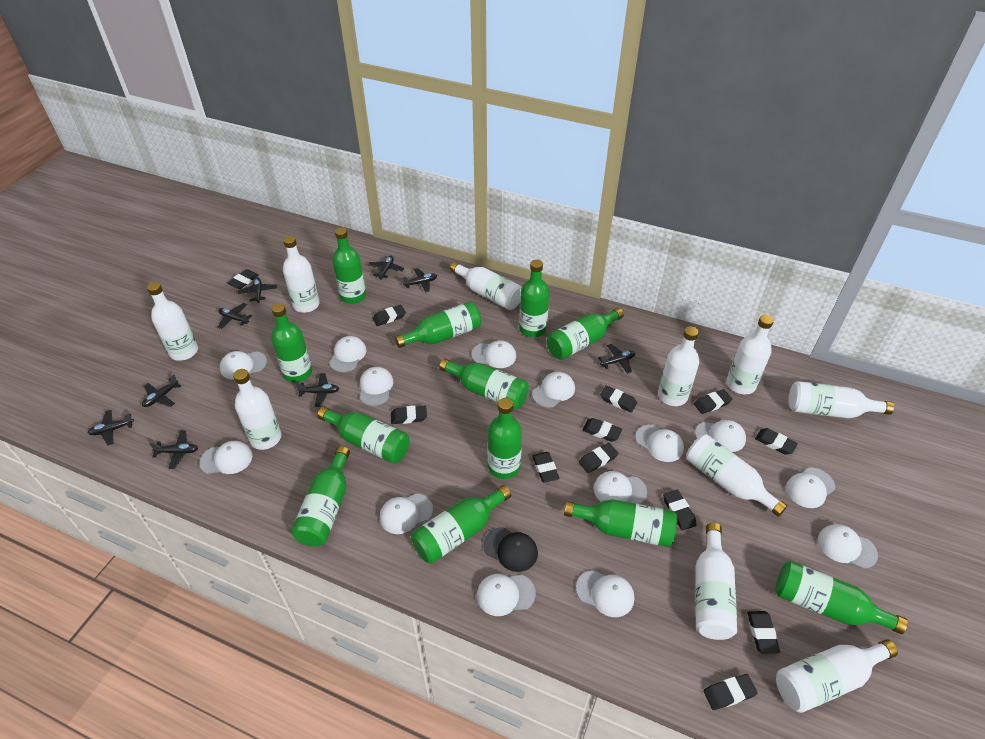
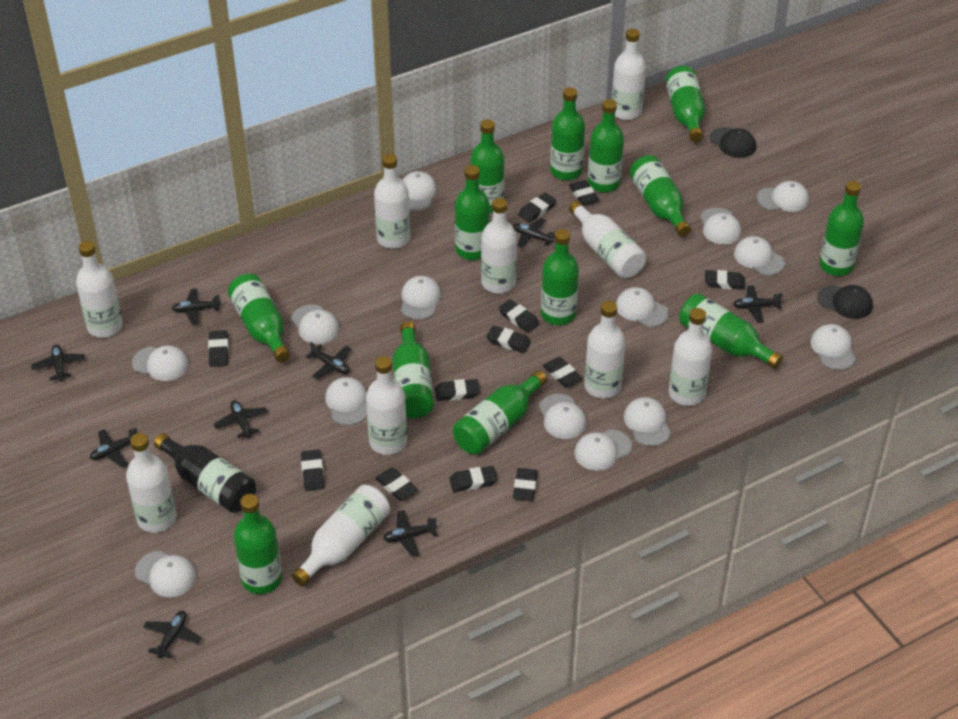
black bottle: none = 0 -> [154,433,256,513] = 1
black cap: [483,527,538,572] = 1 -> [709,127,756,158] [817,285,873,319] = 2
green bottle: [271,303,312,383] [291,446,350,547] [317,407,409,463] [332,227,366,304] [395,302,481,348] [411,485,511,564] [439,358,529,410] [487,398,522,479] [519,259,549,337] [547,308,624,360] [564,499,677,547] [775,561,908,634] = 12 -> [228,274,290,362] [234,494,282,594] [392,321,434,418] [453,371,547,455] [455,165,490,260] [470,119,504,213] [541,229,579,325] [550,87,585,180] [588,99,624,193] [630,155,691,237] [666,66,705,142] [679,293,783,369] [819,181,864,276] = 13

